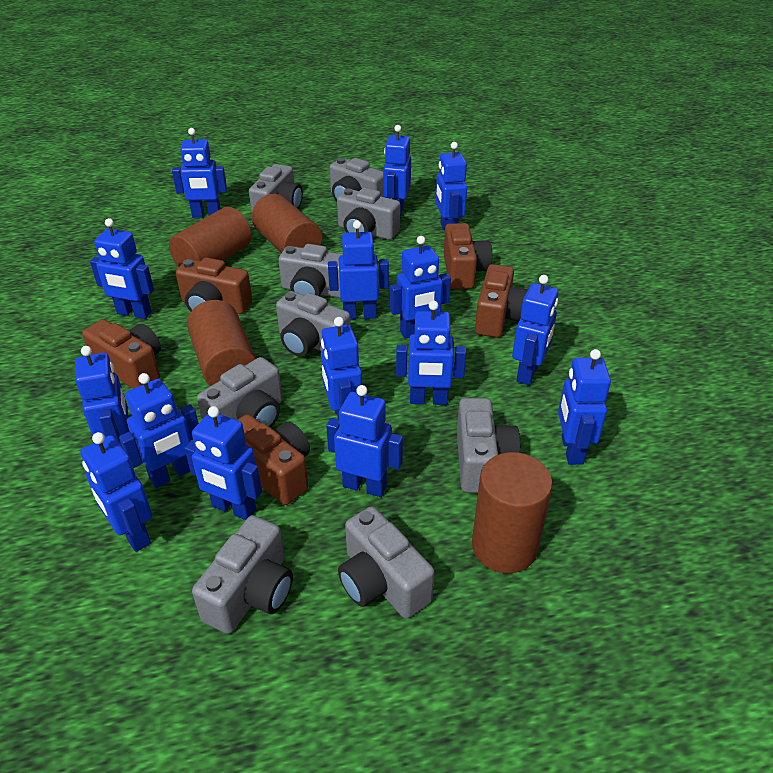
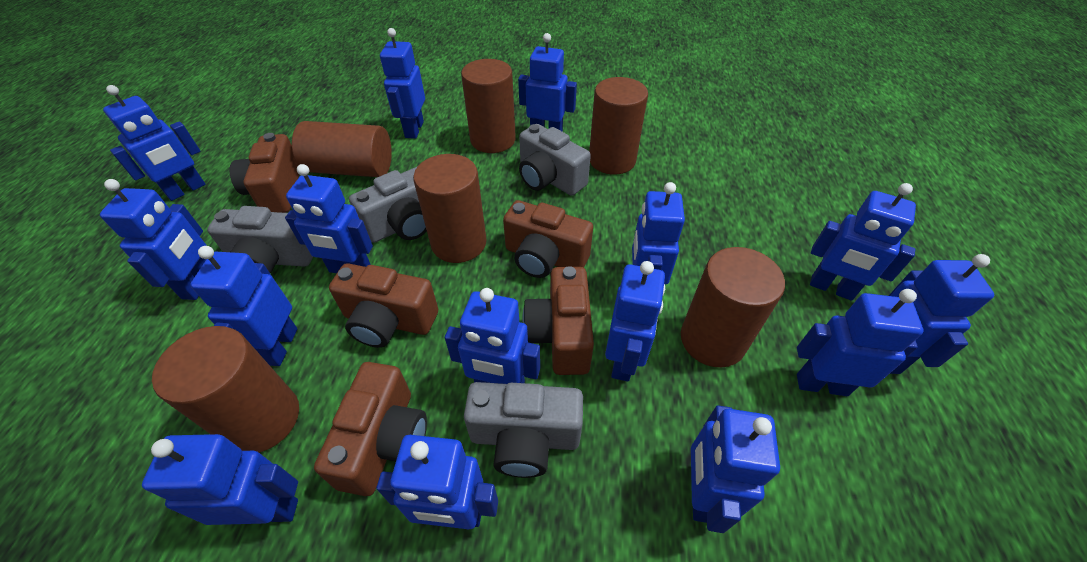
brown cylinder: [169,207,252,267] [187,300,256,386] [252,194,322,253] [472,452,553,573] = 4 -> [152,326,299,453] [292,121,392,177] [413,154,487,263] [461,59,516,153] [589,77,648,175] [681,247,785,368] = 6
grey camera: [192,515,293,634] [197,357,283,428] [249,164,303,212] [276,291,351,357] [279,244,343,298] [330,158,384,202] [337,188,400,240] [338,506,435,619] [457,398,521,493] = 9 -> [207,206,313,274] [349,166,427,243] [464,382,583,478] [519,124,591,196] = 4

